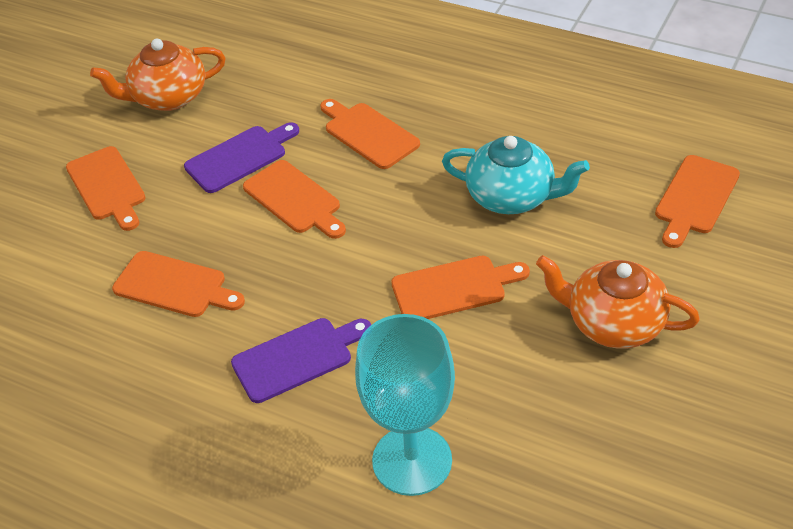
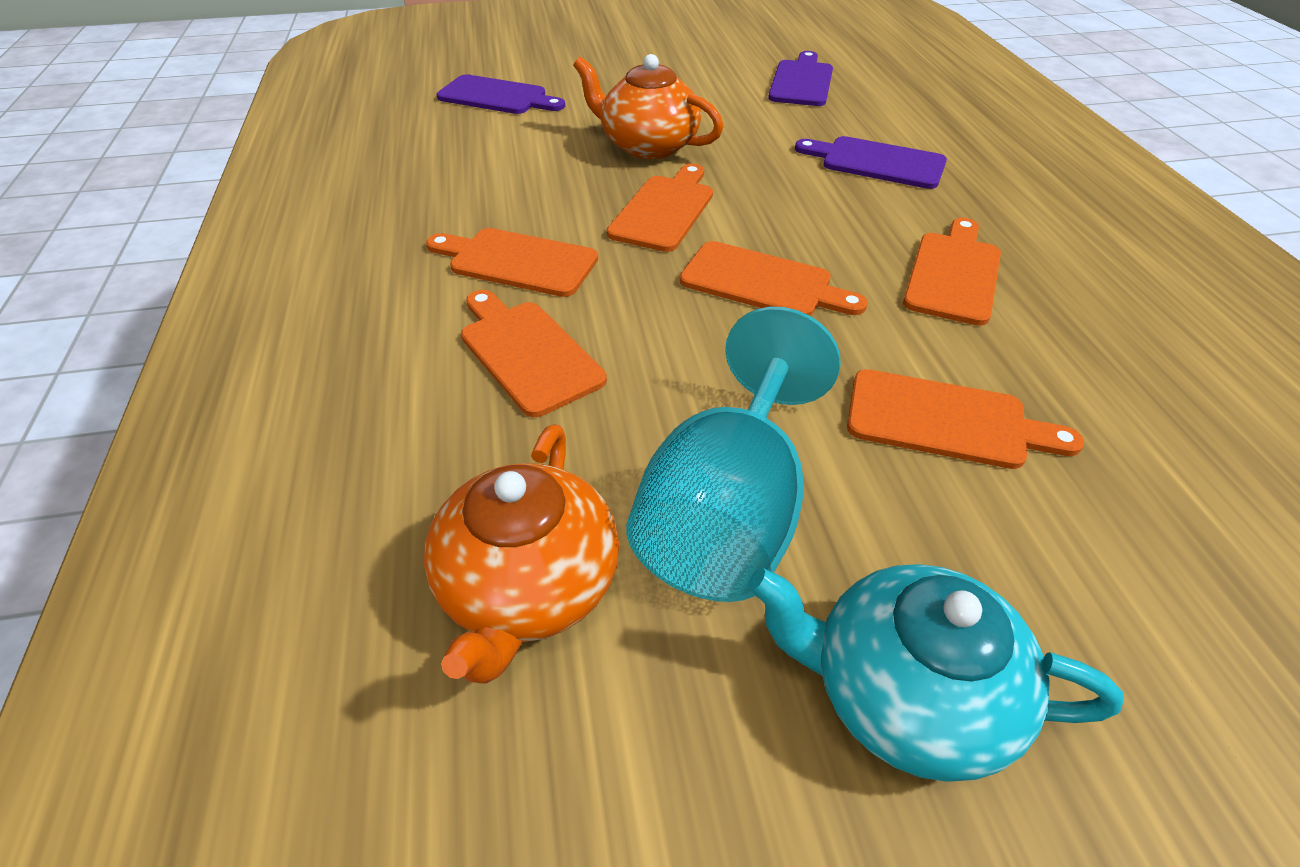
purple cutting board: [184,122,299,193] [231,318,371,403] = 2 -> [437,74,565,114] [768,51,833,106] [795,136,947,189] = 3

